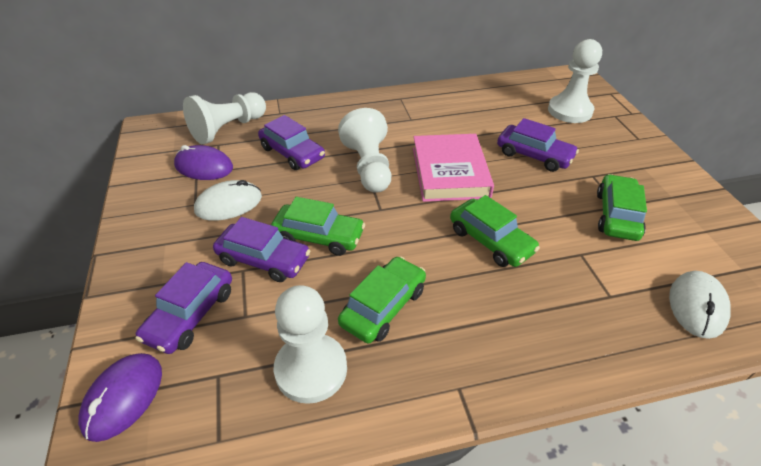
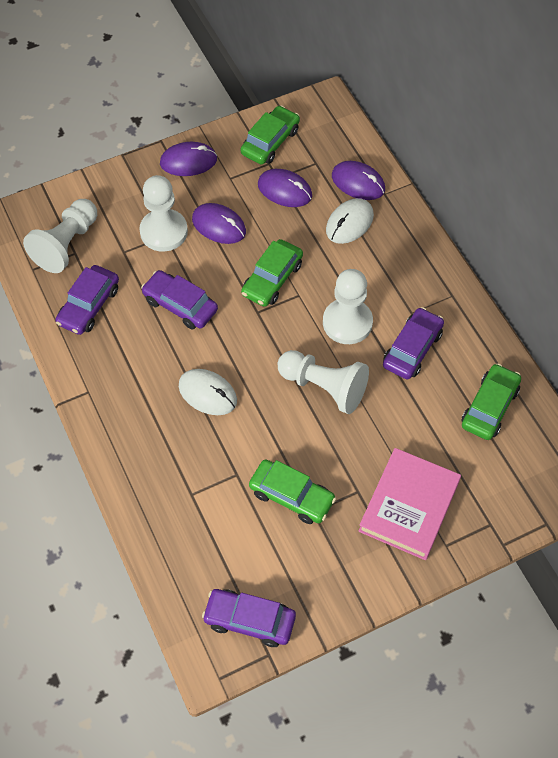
purple mouse: [78,353,162,442] [174,145,233,180] = 2 -> [160,142,217,176] [192,203,246,244] [258,169,312,207] [332,161,385,200] = 4

